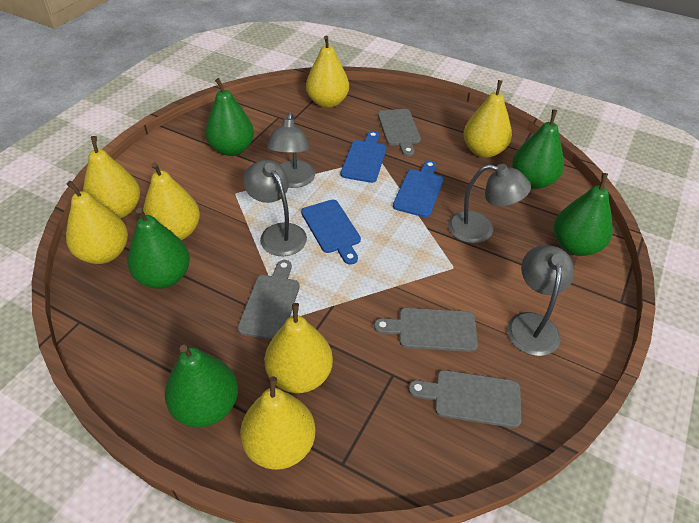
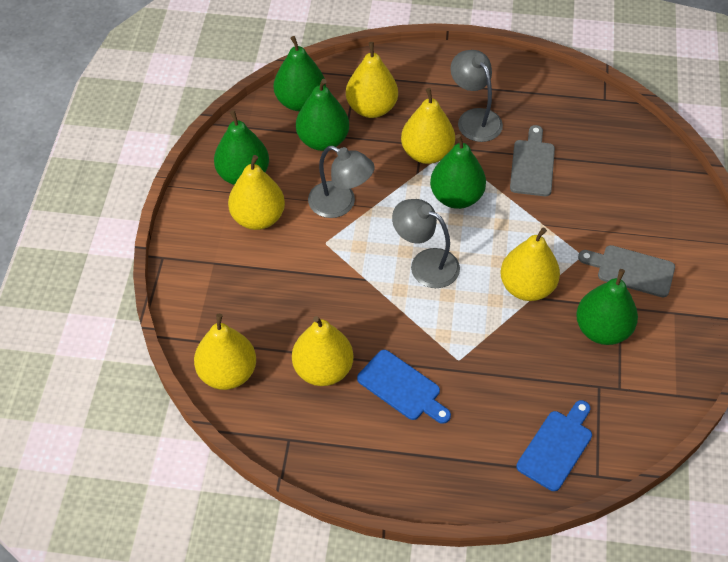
blue cutting board: [301,200,361,265] [341,131,387,183] [393,160,443,217] = 3 -> [357,350,451,424] [516,400,592,491] = 2
grey cutting board: [237,260,300,340] [374,308,478,352] [378,109,421,156] [408,370,521,428] = 4 -> [510,125,555,196] [578,245,675,297] = 2
grey lamp: [243,160,307,256] [267,113,315,188] [448,164,531,243] [507,245,574,356] = 4 -> [308,146,375,218] [392,199,460,288] [450,50,503,142] = 3
yellow pear: [66,181,128,264] [83,136,140,218] [143,162,200,240] [240,377,316,470] [264,303,333,393] [306,36,349,108] [463,80,512,158] = 7 -> [194,314,256,390] [228,155,285,230] [292,316,354,386] [346,42,398,118] [401,88,455,164] [500,228,560,301] = 6

